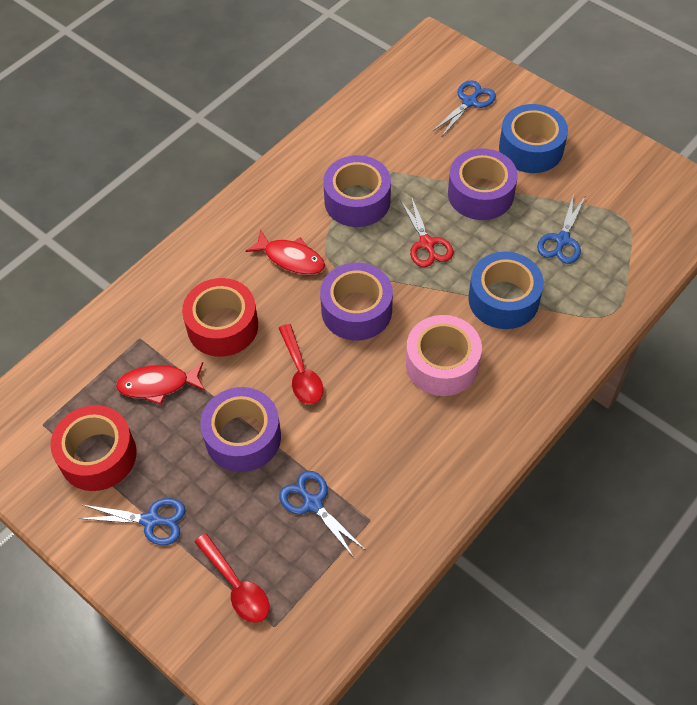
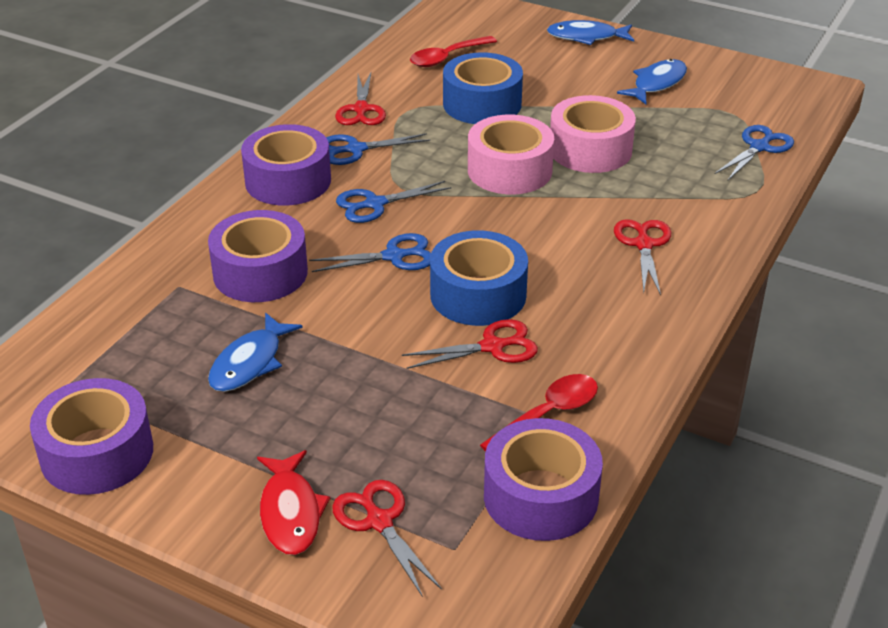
blue fish: none = 0 -> [208,313,303,392] [547,20,634,45] [617,59,687,104] = 3
pink tape: [406,315,482,396] = 1 -> [468,115,554,194] [550,95,636,173] = 2
red fish: [116,362,205,405] [245,230,325,275] = 2 -> [257,450,330,555] = 1
red scissors: [400,196,453,267] = 1 -> [332,480,442,597] [335,73,386,125] [402,319,538,369] [614,219,671,295] = 4
red tape: [50,405,137,491] [182,278,258,357] = 2 -> none = 0

